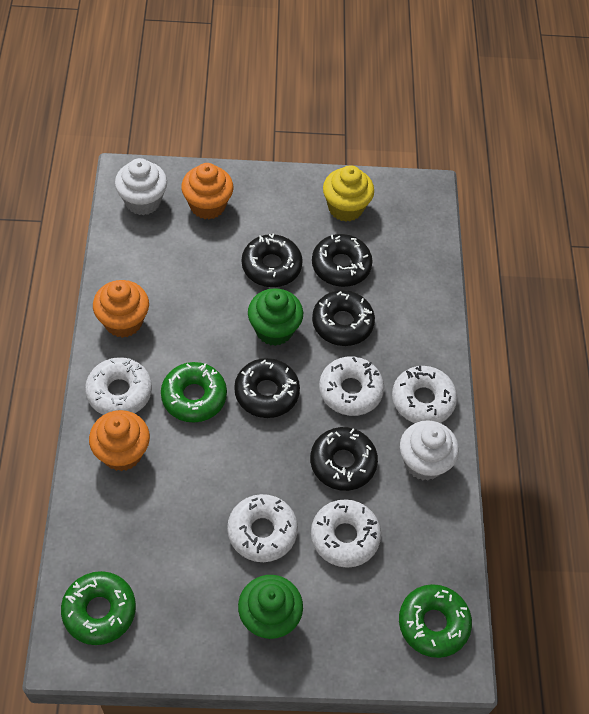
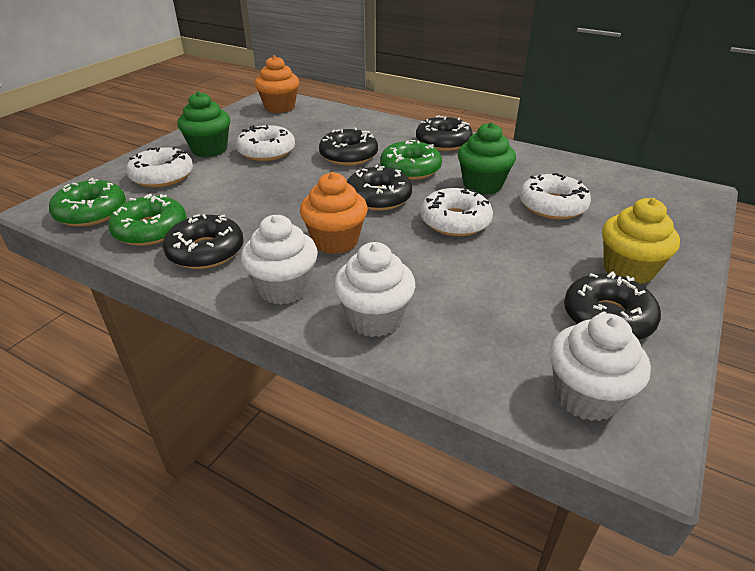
orange cupcake: [89,410,150,471] [93,280,149,338] [181,163,233,220] = 3 -> [255,55,299,113] [300,172,368,254] = 2
white cupcake: [115,158,167,215] [400,420,459,480] = 2 -> [241,215,318,305] [334,242,415,337] [550,313,651,421] = 3
white donut: [85,357,152,415] [227,494,298,562] [311,499,381,568] [319,356,384,416] [392,366,457,423] = 5 -> [126,146,193,188] [236,125,295,161] [420,188,493,236] [519,173,591,219] = 4

